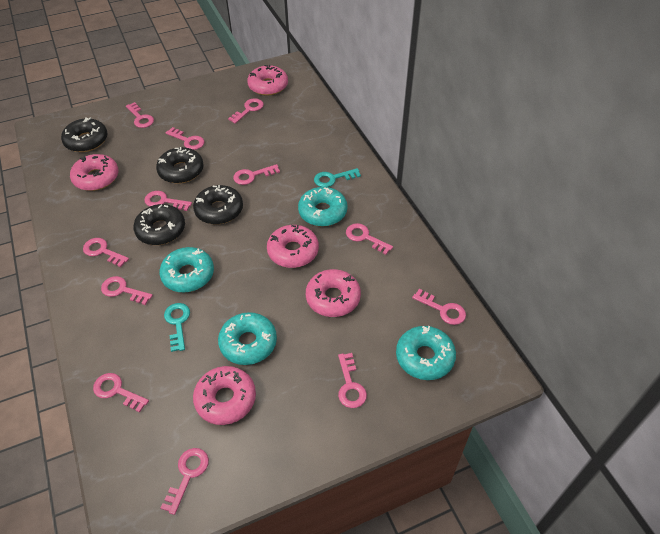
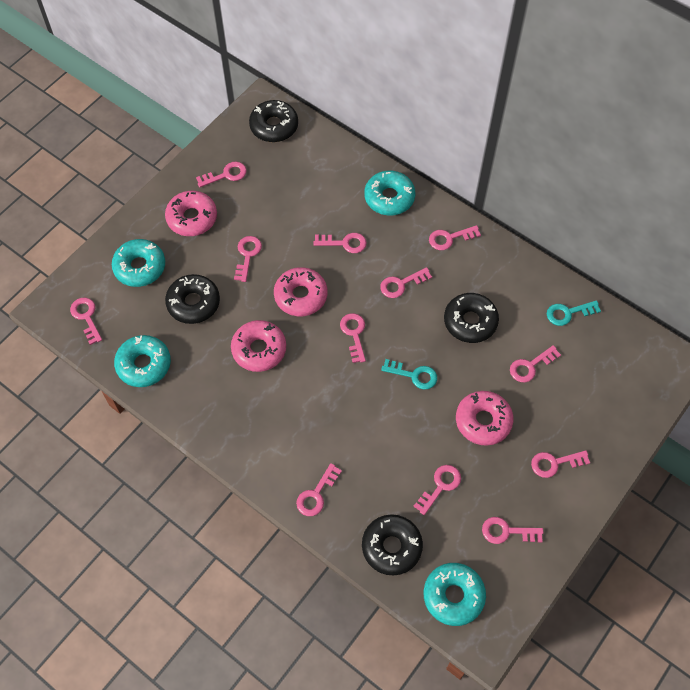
pink donut: [70,154,119,191] [193,366,256,425] [247,65,288,96] [267,225,319,268] [306,269,361,317] = 5 -> [165,191,217,236] [231,320,286,372] [274,267,327,316] [456,391,514,446] = 4

